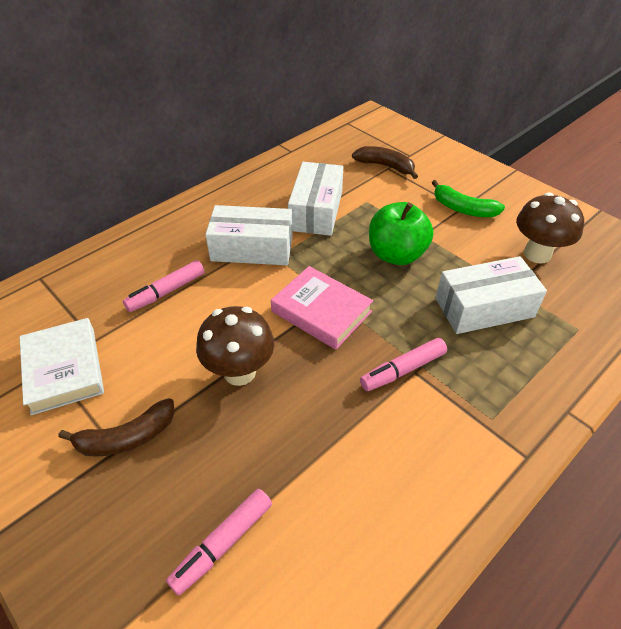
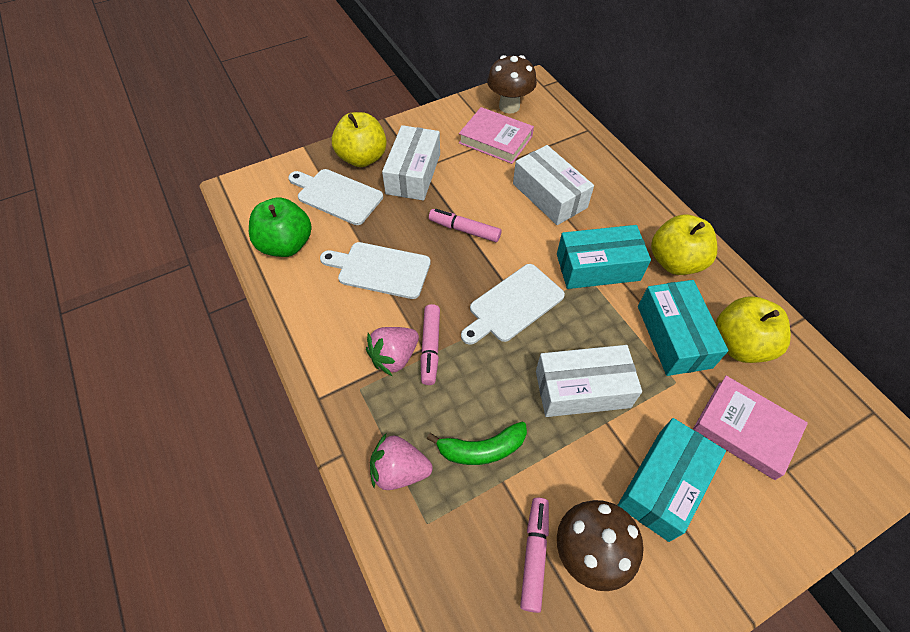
brown banana: [59,398,175,457] [352,146,418,179] = 2 -> none = 0
pink book: [271,266,373,350] = 1 -> [459,107,534,164] [693,376,808,480] = 2
pink strawberry: none = 0 -> [366,327,419,376] [370,434,433,490] = 2
turquoise box: none = 0 -> [557,225,651,289] [617,418,726,542] [638,280,728,376] = 3
white book: [20,318,104,415] = 1 -> none = 0
white cutting board: none = 0 -> [288,169,383,225] [320,242,431,299] [461,264,565,345] = 3
yellow apple: none = 0 -> [332,112,387,167] [651,214,717,275] [715,296,791,363] = 3

